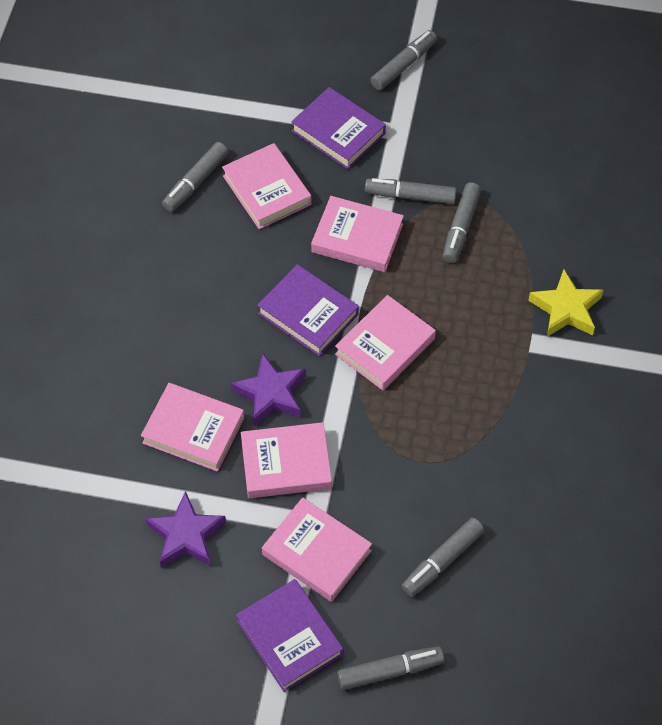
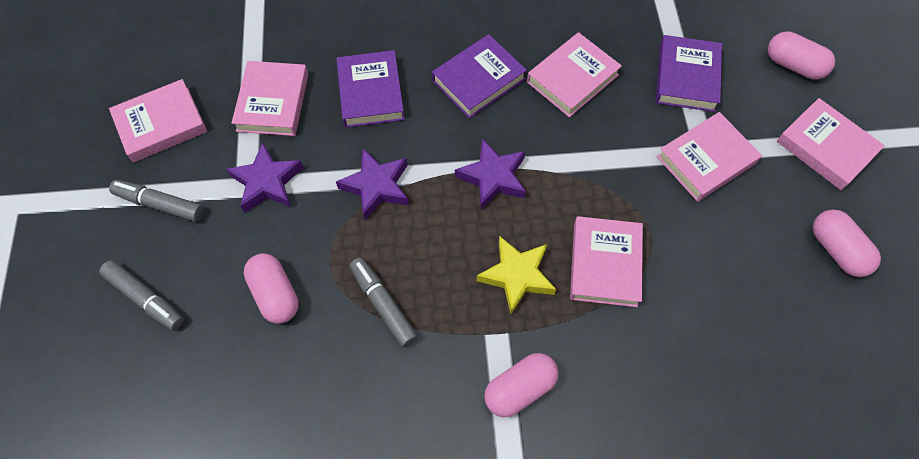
grey marker: [162,142,228,212] [337,646,444,690] [365,178,456,204] [370,30,437,90] [402,518,484,597] [443,182,481,263] = 6 -> [99,260,184,331] [109,180,204,222] [349,257,418,348] = 3
pink capsule: none = 0 -> [244,253,299,324] [484,353,559,417] [768,32,835,79] [813,210,881,277] = 4
purple star: [145,491,226,568] [231,353,306,427] = 2 -> [226,142,303,213] [336,148,409,220] [455,139,526,210] = 3

